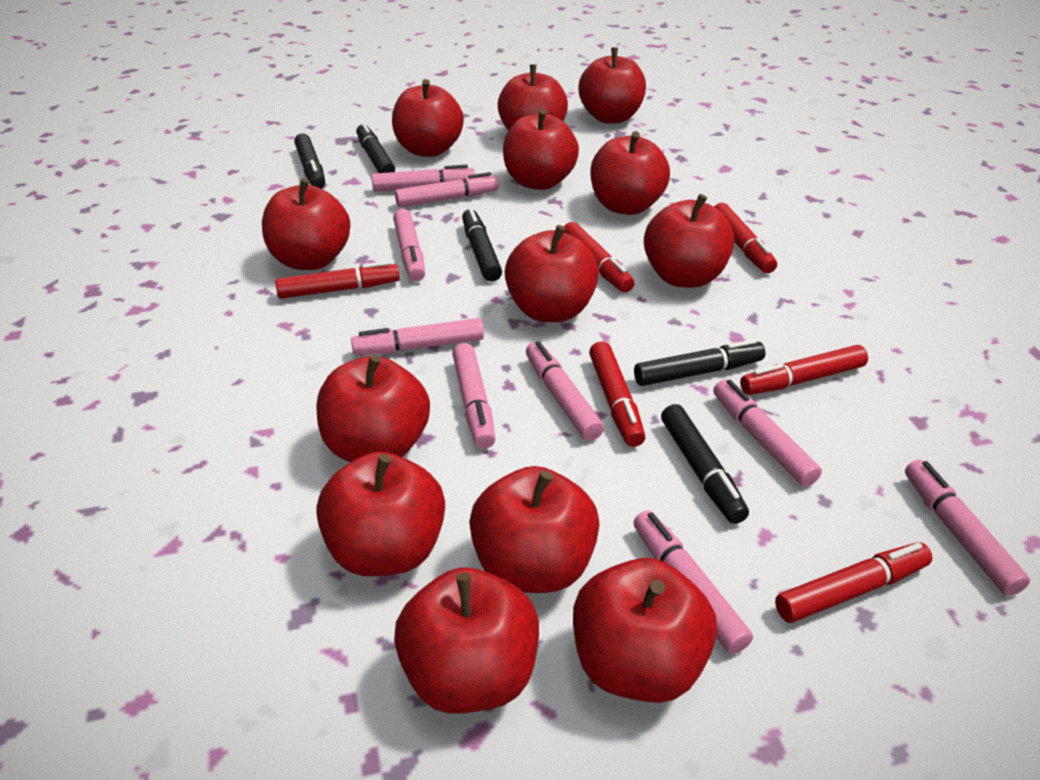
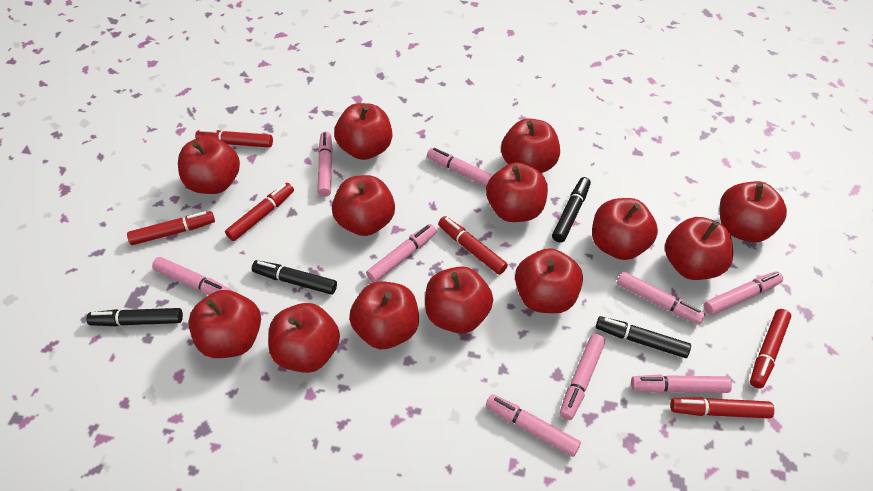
black marker: [294,133,325,189] [356,122,395,173] [462,208,502,282] [634,339,765,386] [661,404,749,524] = 5 -> [87,308,183,326] [252,260,337,295] [552,177,591,243] [596,316,691,358] = 4

